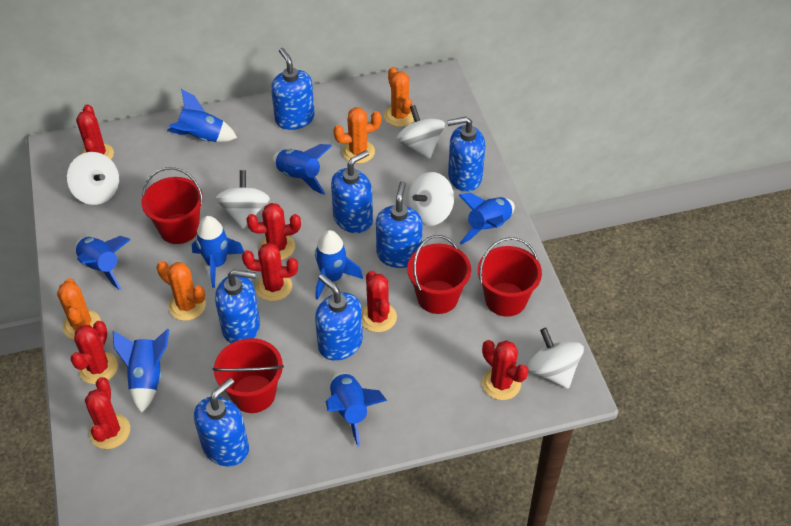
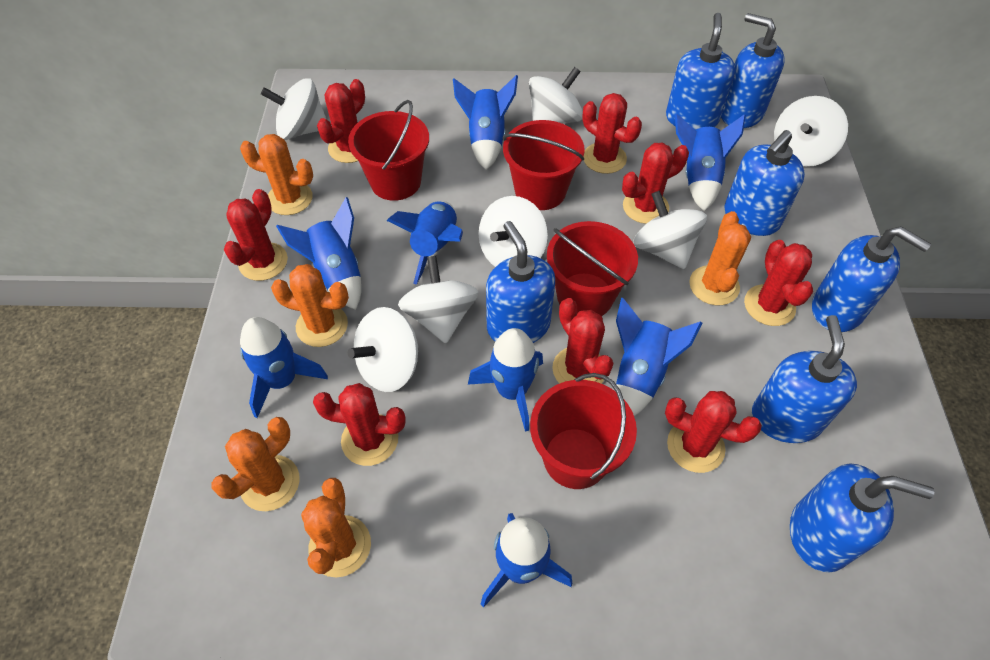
orange cactus: [57,278,101,340] [157,261,206,321] [333,107,382,164] [384,67,414,127] = 4 -> [212,417,300,511] [240,134,313,215] [271,264,349,347] [301,478,371,577] [689,211,751,305] = 5
red cactus: [70,321,118,384] [76,104,114,159] [85,377,130,449] [242,243,298,301] [246,203,301,260] [362,271,397,332] [482,340,529,400] = 7 -> [224,189,288,281] [313,383,406,466] [317,79,365,163] [552,298,614,384] [582,93,642,174] [622,143,689,224] [665,391,762,473] [744,240,813,326] = 8
white spinning top: [67,152,119,205] [216,170,270,229] [397,105,445,159] [408,172,454,226] [527,328,584,389] = 5 -> [261,78,327,140] [348,307,419,392] [398,256,478,344] [479,196,548,267] [529,67,583,124] [633,191,707,269] [774,96,848,167] = 7

